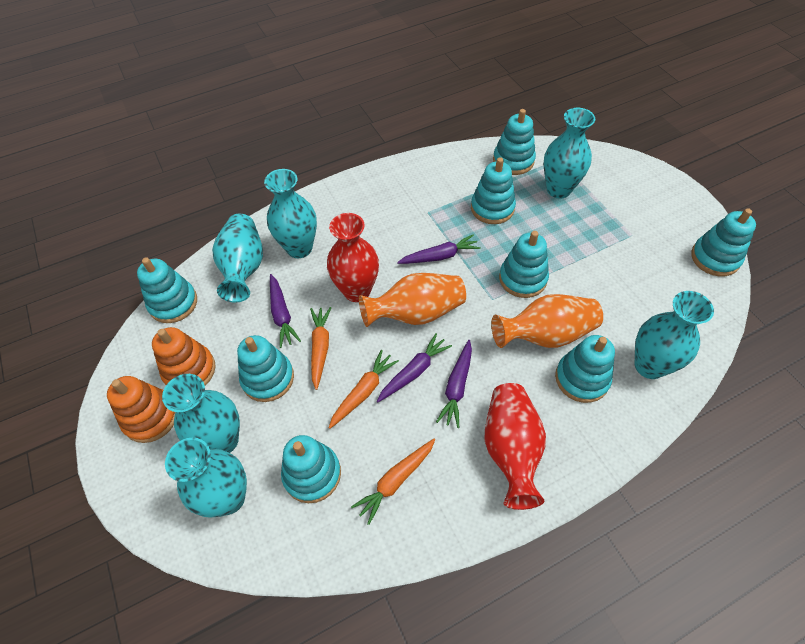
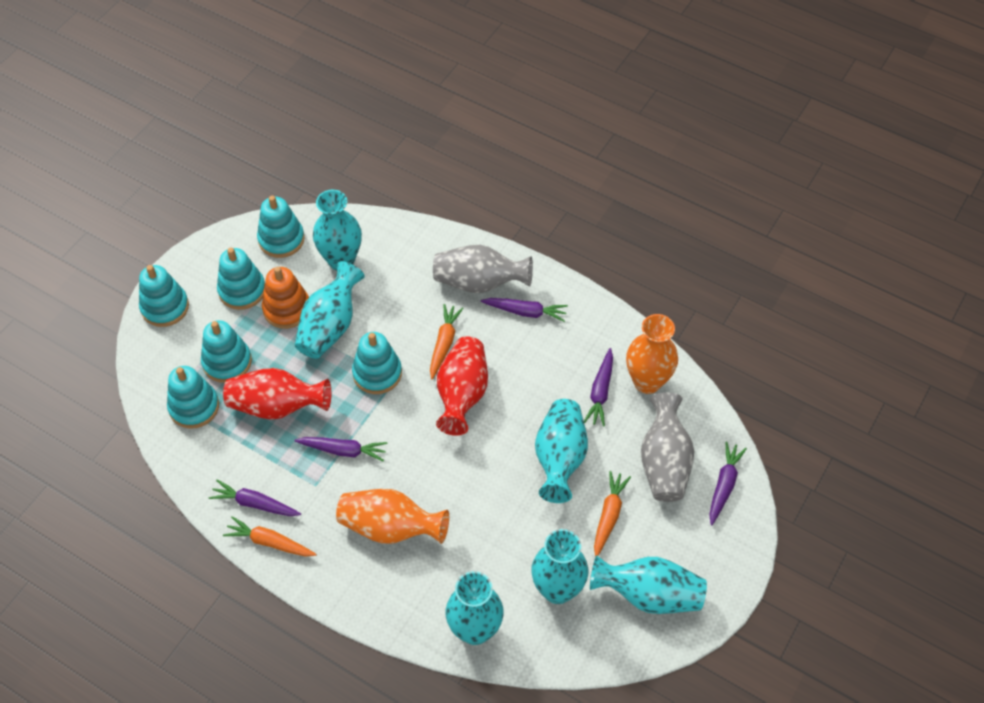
grey vase: none = 0 -> [433,245,533,293] [641,392,694,502] = 2
orange stacking toy: [107,376,176,443] [152,327,216,385] = 2 -> [262,267,309,329] = 1
purple carrot: [270,274,301,348] [377,333,452,402] [397,234,481,264] [436,340,472,428] = 4 -> [209,480,301,516] [294,437,388,462] [481,298,568,322] [584,348,613,427] [709,442,747,525] = 5
turquoise stacking toy: [137,257,197,323] [237,335,294,402] [281,435,341,503] [471,157,516,224] [493,109,536,175] [499,231,549,298] [555,335,615,403] [691,208,756,276] = 8 -> [139,265,189,327] [167,366,219,429] [201,320,252,383] [217,248,265,310] [257,196,305,258] [352,332,402,394] = 6

